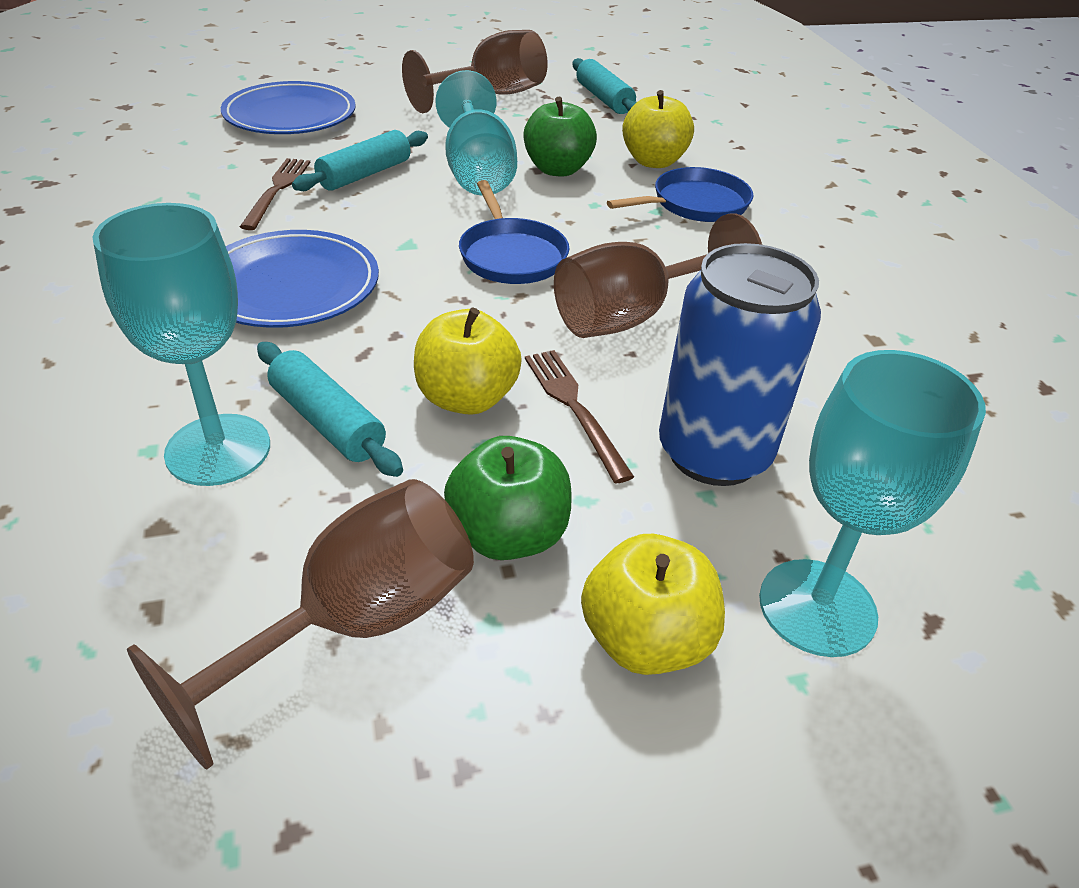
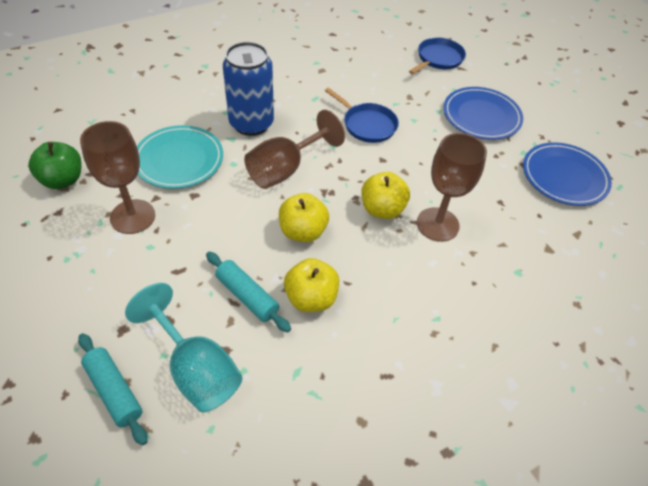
brown fork: [240,158,310,230] [525,350,634,484] = 2 -> none = 0
green apple: [444,436,571,560] [523,97,597,177] = 2 -> [29,142,82,189] = 1
turquoise goblet: [92,203,270,486] [435,70,517,196] [759,350,986,657] = 3 -> [125,283,242,413] = 1
turquoise plate: none = 0 -> [137,125,223,189] = 1
turquoise rolling pin: [257,342,403,477] [292,130,428,191] [573,58,637,114] = 3 -> [78,333,148,445] [206,252,291,332] = 2

